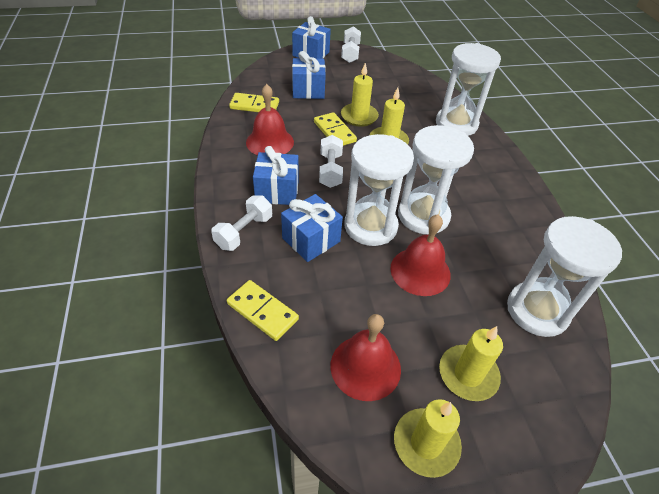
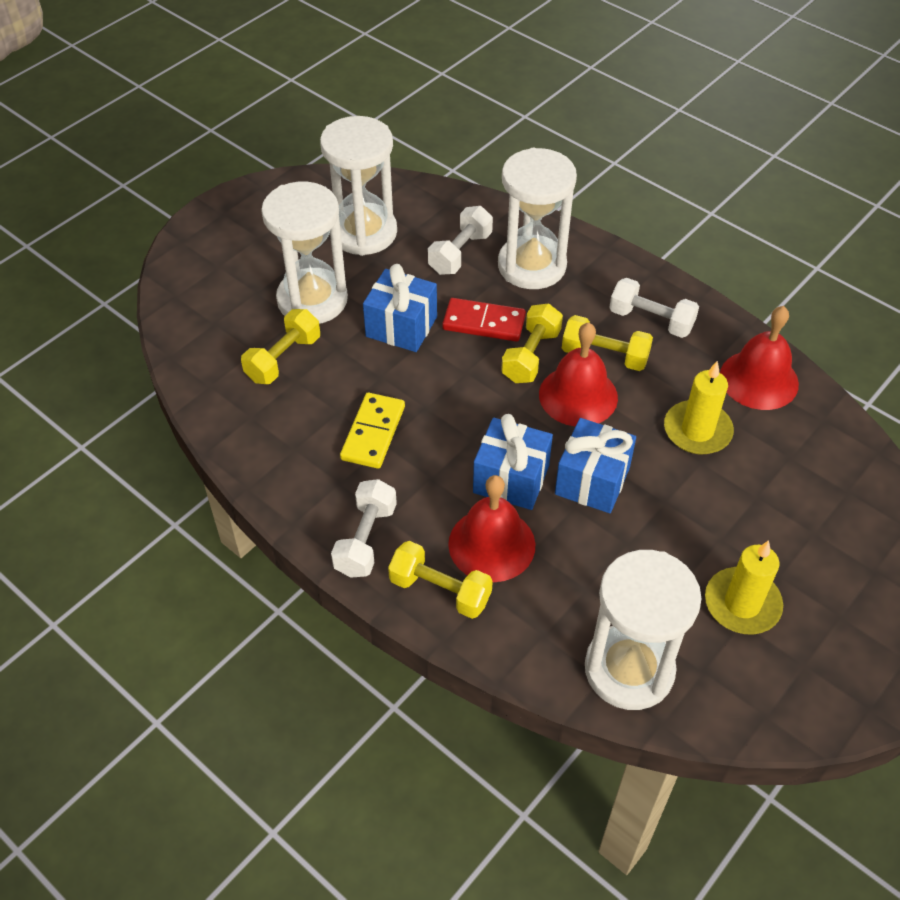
blue gift: [253,146,299,205] [281,194,343,262] [292,16,331,59] [292,51,326,99] = 4 -> [363,264,437,352] [473,414,553,510] [555,418,636,513] = 3
red domino: none = 0 -> [442,298,526,342] = 1
yellow candle: [341,63,379,127] [370,87,409,144] [394,399,462,478] [439,326,503,401] = 4 -> [664,361,734,455] [705,540,783,634] = 2
yellow domino: [227,280,299,341] [229,93,279,112] [314,112,357,146] = 3 -> [340,393,405,469] = 1
yellow dumbbell: none = 0 -> [241,309,320,384] [388,541,493,619] [501,304,563,383] [562,315,653,371] = 4

